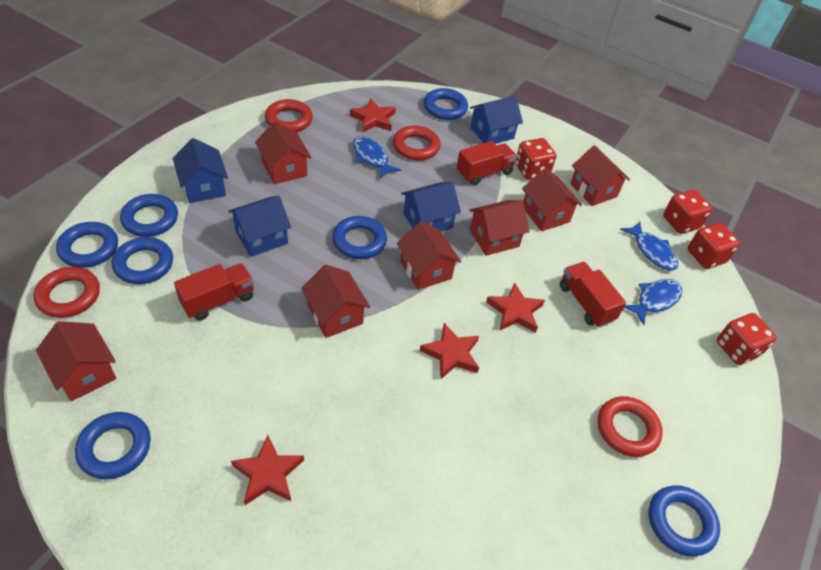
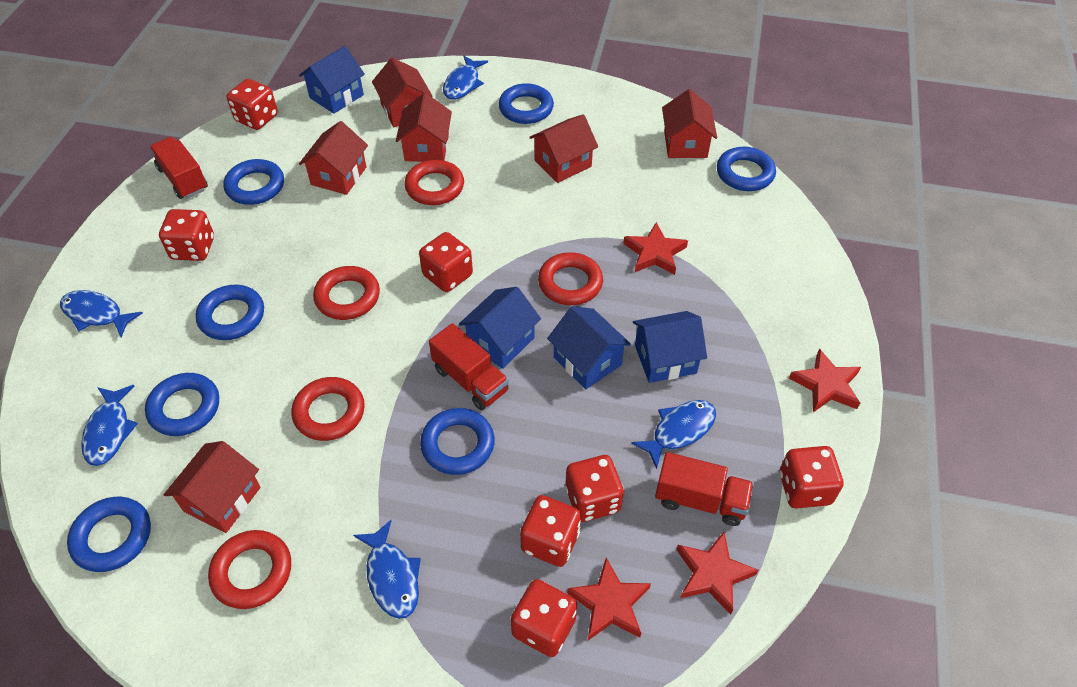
blue fish: [353,136,401,179] [620,221,678,270] [624,279,682,325] = 3 -> [60,290,143,337] [81,385,138,466] [353,520,421,619] [443,56,488,100] [631,400,716,469] = 5
red dice: [515,138,556,180] [663,190,713,234] [688,223,740,269] [717,313,776,365] = 4 -> [159,209,214,261] [226,79,278,130] [419,232,473,292] [511,579,577,657] [520,495,581,567] [565,455,624,522] [779,446,844,509] = 7
red house: [36,321,116,401] [255,121,312,184] [301,265,370,338] [397,221,461,290] [469,200,530,256] [522,168,582,231] [570,145,630,206] = 7 -> [164,441,261,533] [299,121,368,195] [372,57,432,127] [396,93,452,162] [529,114,598,183] [662,89,717,158] = 6
red ring: [34,267,100,318] [265,99,313,132] [393,125,440,160] [598,396,663,457] = 4 -> [208,530,291,609] [291,377,365,441] [313,266,380,320] [404,160,464,205] [538,252,603,305] = 5

